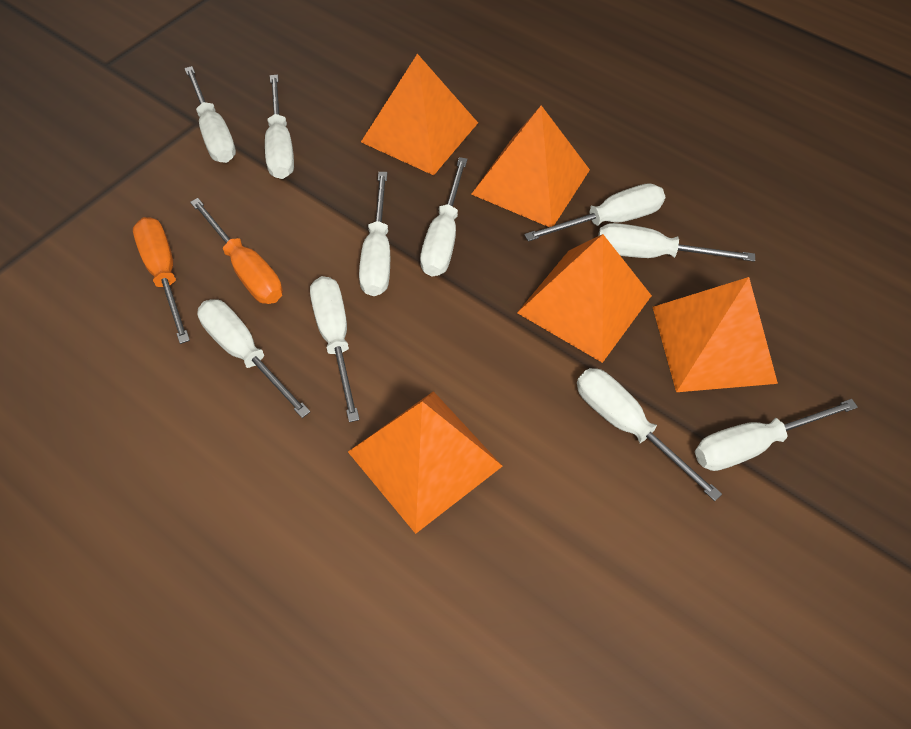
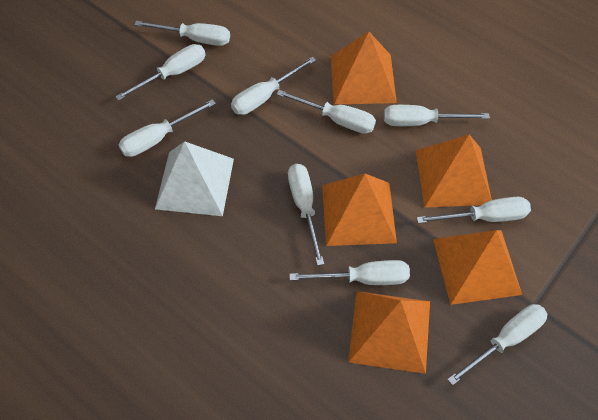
orange screwdriver: [133,217,190,344] [190,198,283,304] = 2 -> none = 0
white pyramid: none = 0 -> [155,141,234,216] = 1

